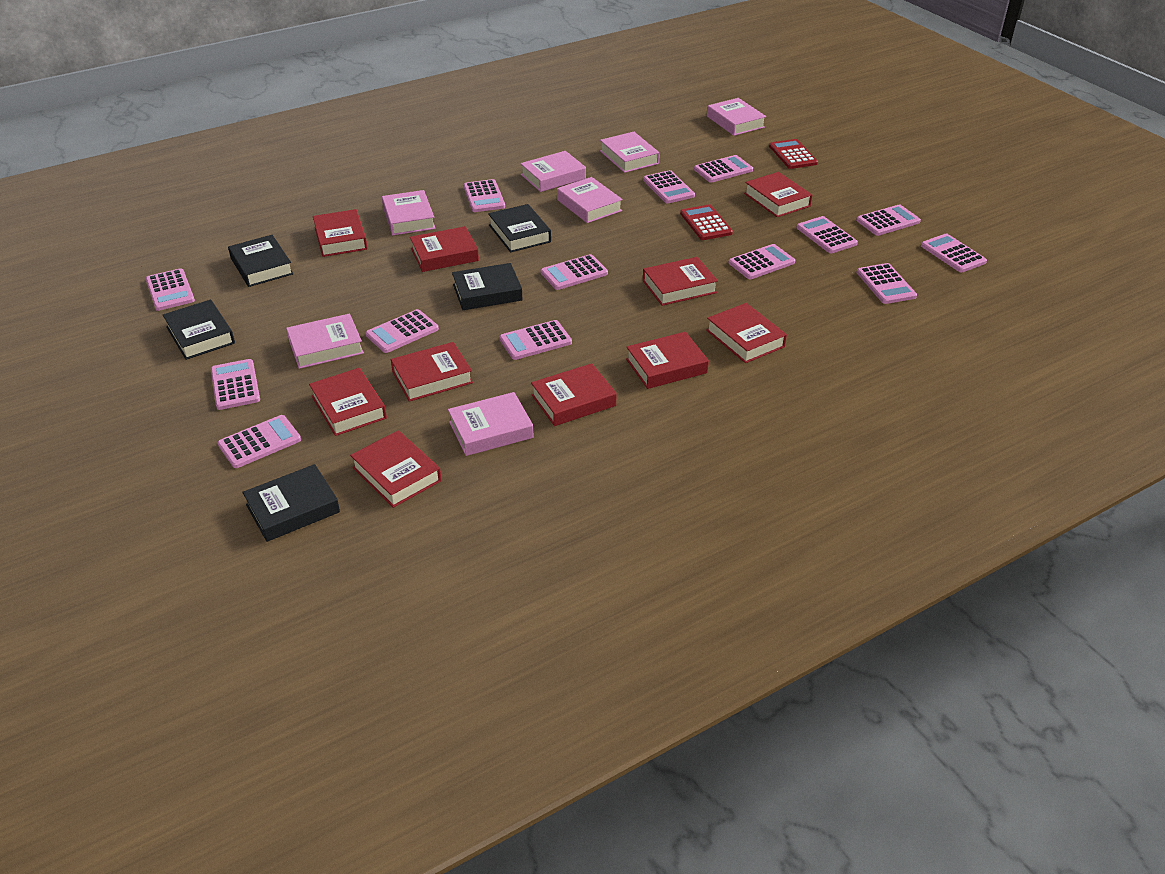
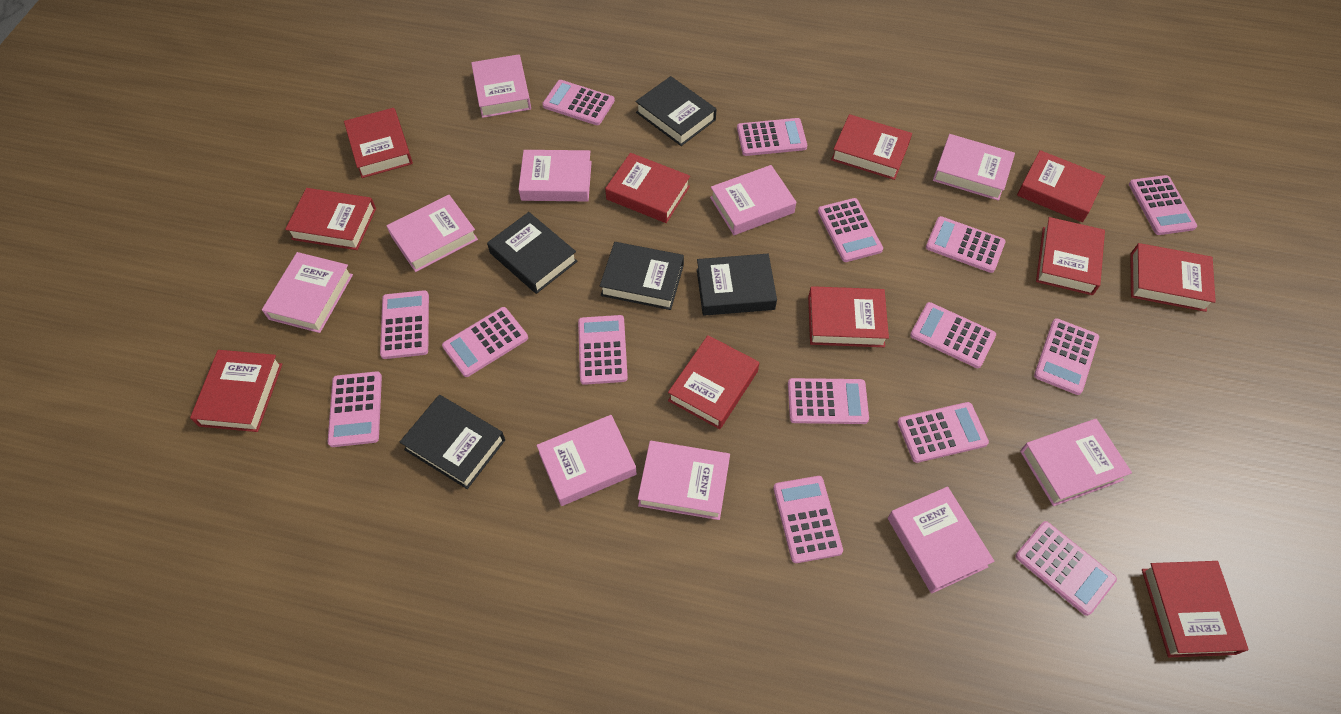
pink book: [286,313,364,369] [382,190,436,235] [448,392,534,456] [520,151,586,192] [557,177,623,223] [600,132,660,173] [707,98,766,136] = 7 -> [262,252,353,333] [387,195,478,272] [471,54,531,118] [518,150,592,201] [537,415,637,506] [638,441,730,520] [710,165,796,235] [888,487,994,594] [933,134,1015,201] [1020,419,1132,506] = 10
pink calculator: [146,268,195,311] [211,359,260,410] [217,415,301,468] [365,309,439,353] [463,179,505,212] [499,320,572,360] [540,254,608,290] [643,170,695,203] [694,155,753,183] [729,244,795,279] [796,216,858,254] [856,205,921,236] [856,263,917,304] [921,234,987,273] = 14 -> [328,371,382,447] [380,290,429,359] [442,307,528,377] [542,80,615,125] [578,315,628,385] [737,118,807,156] [773,476,843,563] [788,378,869,424] [818,198,883,262] [897,402,989,463] [910,302,996,368] [926,216,1006,273] [1015,521,1117,616] [1034,318,1099,395] [1129,175,1197,235] = 15
red book: [309,368,387,436] [313,209,367,257] [350,430,442,508] [391,342,473,402] [410,226,479,272] [531,363,617,426] [626,332,709,389] [643,257,718,306] [706,303,787,363] [744,172,812,217] = 10 -> [190,350,282,432] [285,188,376,250] [344,108,413,178] [605,153,690,223] [668,335,759,429] [808,286,889,347] [831,114,912,180] [1017,150,1105,222] [1036,217,1105,295] [1130,243,1216,312] [1142,561,1248,657] = 11
red calculator: [680,204,733,240] [769,139,818,169] = 2 -> none = 0

